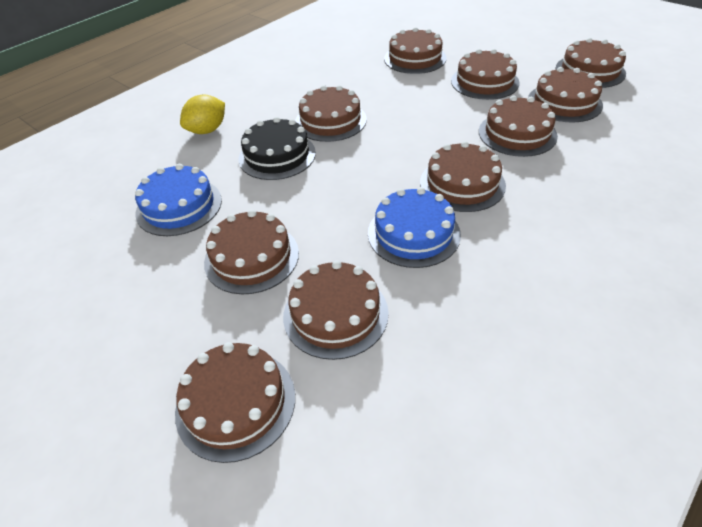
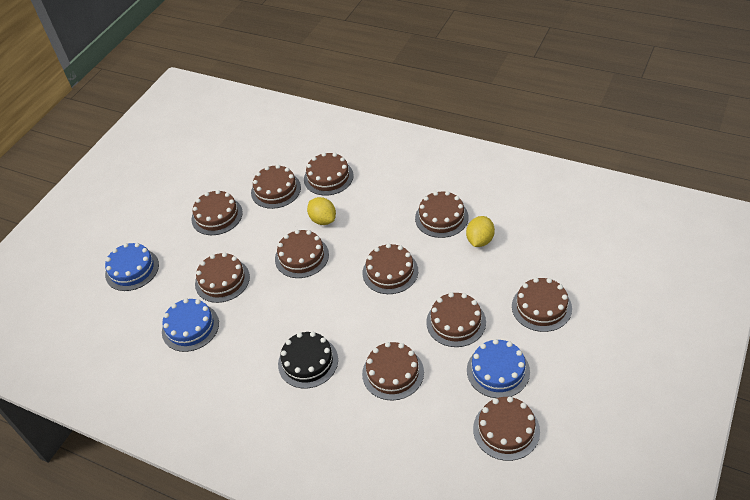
blue cake: [135,164,222,236] [368,187,461,268] = 2 -> [105,243,159,291] [162,298,219,352] [467,339,530,398] = 3
brown cake: [175,342,295,463] [204,210,299,294] [283,261,389,360] [295,85,367,142] [384,27,446,74] [420,141,506,212] [451,49,520,100] [479,95,558,157] [528,67,603,123] [555,38,626,88] = 10 -> [191,190,243,235] [195,252,250,303] [251,165,301,209] [275,230,329,278] [304,153,354,196] [362,342,424,401] [363,243,418,294] [415,191,469,238] [426,292,486,347] [473,397,540,461] [512,278,572,332] = 11
yellow lemon: [180,95,225,134] = 1 -> [307,197,336,225] [466,216,495,247] = 2

